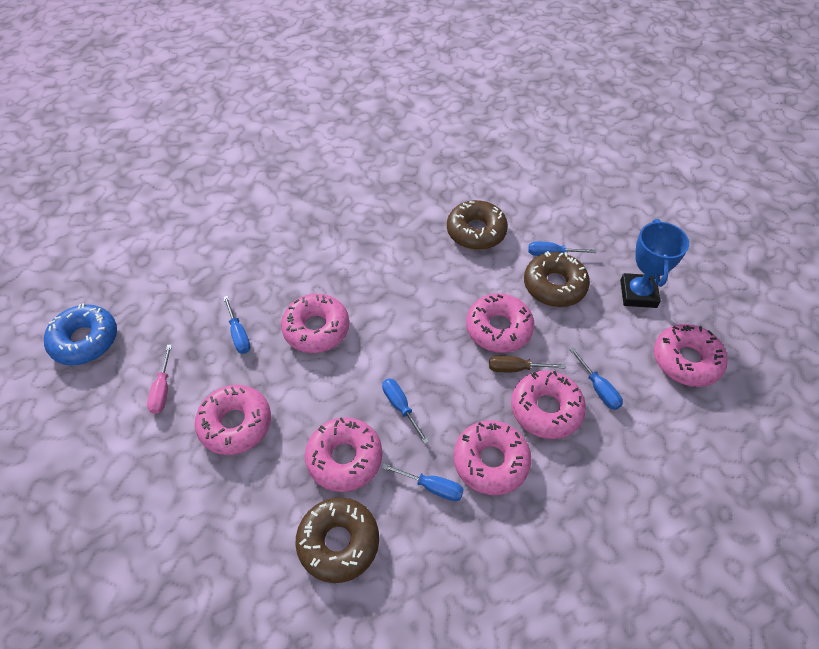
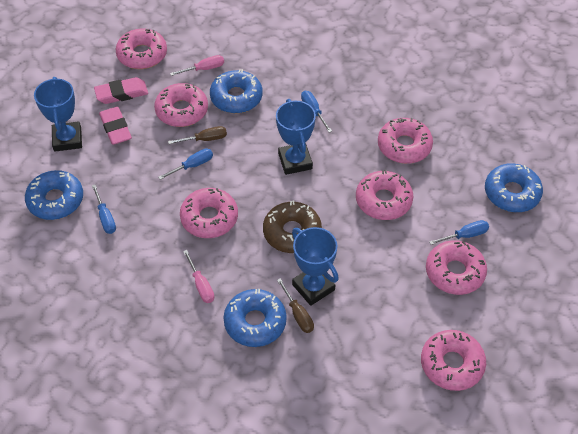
blue donut: [44,303,117,365] = 1 -> [25,170,83,220] [210,69,263,113] [223,289,287,347] [485,163,543,212] = 4
blue screwdriver: [223,296,251,354] [382,378,429,444] [382,463,464,501] [528,242,596,256] [569,348,623,410] = 5 -> [92,184,116,234] [158,149,213,180] [301,91,332,133] [429,220,489,245] = 4
blue trophy: [620,219,689,308] = 1 -> [34,77,82,152] [276,99,316,175] [292,227,339,306] = 3
brown donut: [296,497,379,583] [447,200,508,250] [524,251,590,307] = 3 -> [263,201,322,253] = 1
brown screwdriver: [489,356,566,372] = 1 -> [168,126,227,144] [277,278,314,333] = 2
pink eraser: none = 0 -> [94,77,148,104] [99,107,132,145] = 2
pink screwdriver: [147,345,172,414] = 1 -> [170,55,224,76] [183,250,215,303] = 2

